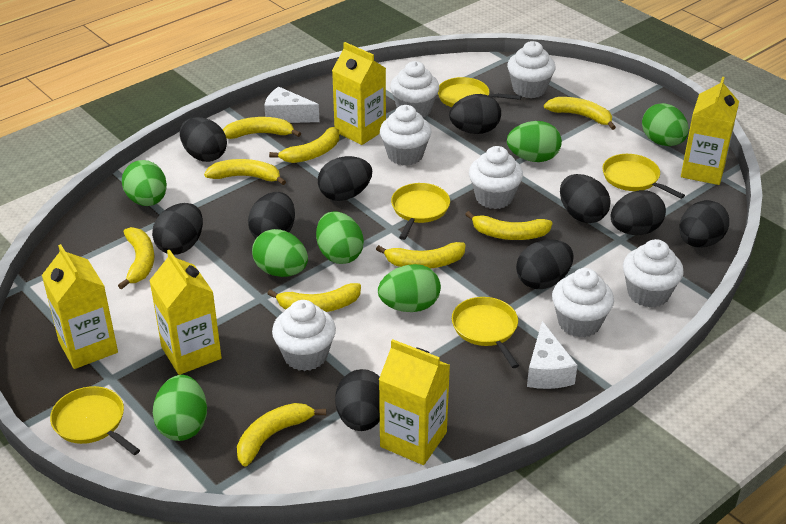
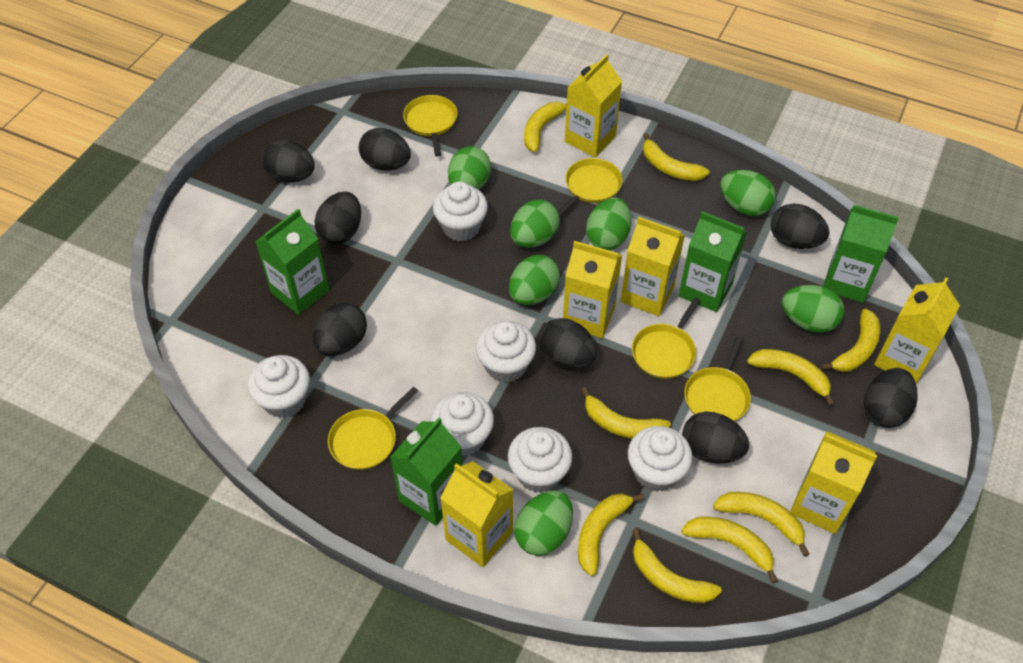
black egg: [152,203,203,255] [180,117,227,162] [248,192,295,238] [318,156,372,201] [335,369,380,431] [449,94,501,134] [516,239,574,289] [560,174,610,223] [611,190,666,235] [679,200,729,248] = 10 -> [262,140,315,182] [313,302,367,356] [315,192,361,244] [359,128,411,171] [538,318,597,369] [682,412,749,463] [771,204,830,249] [864,368,918,428] = 8
green carton: none = 0 -> [255,209,330,315] [390,418,463,526] [679,211,747,312] [823,205,899,303] = 4
white cheese: [264,87,320,123] [527,321,577,389] = 2 -> none = 0
white cupcake: [272,300,336,371] [380,105,431,166] [390,61,439,117] [469,146,523,209] [507,41,556,98] [552,268,614,337] [623,239,684,307] = 7 -> [248,355,310,418] [431,392,494,456] [433,181,488,242] [476,321,536,383] [508,427,572,493] [628,426,693,492] = 6
yellow carton: [42,244,118,369] [149,250,222,375] [332,42,386,145] [379,339,450,465] [681,77,739,185] = 5 -> [440,461,514,567] [563,241,622,338] [565,54,622,158] [621,217,685,316] [790,431,877,534] [874,277,960,384] = 6

